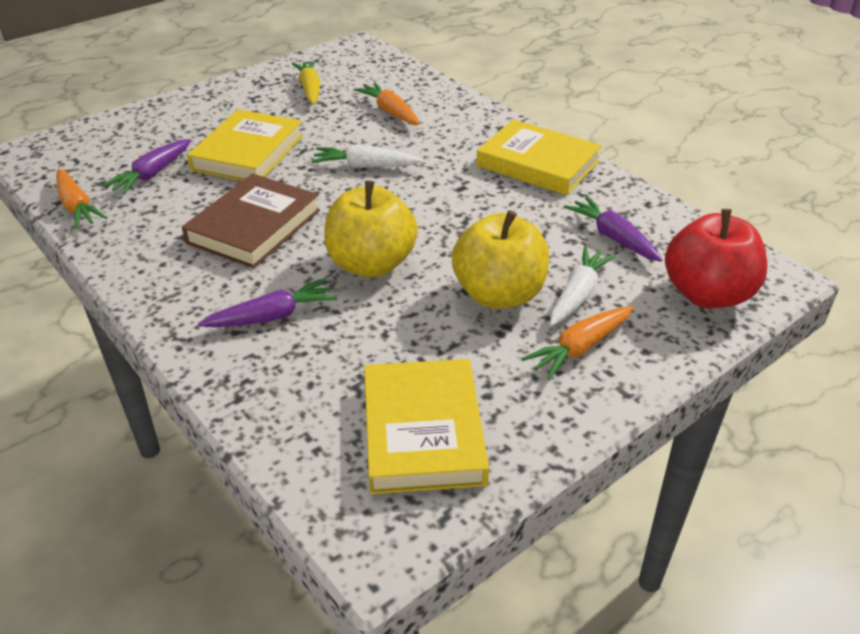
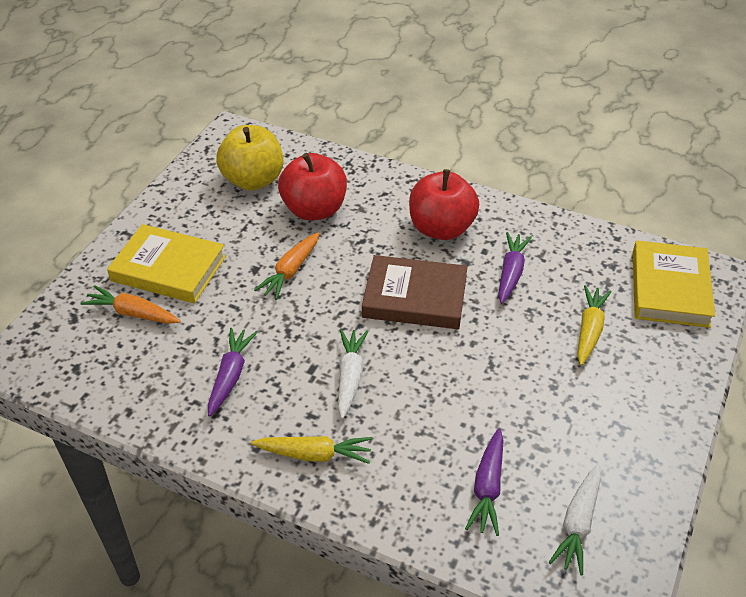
orange carrot: [56,169,107,229] [354,82,420,125] [522,306,633,380] = 3 -> [80,285,180,324] [254,232,320,300] = 2
red apple: [665,209,768,308] = 1 -> [278,153,347,221] [409,169,479,240] = 2
yellow apple: [324,180,418,277] [452,210,549,309] = 2 -> [216,125,283,191] = 1
yellow book: [187,109,303,181] [364,359,489,494] [476,119,602,195] = 3 -> [107,224,226,303] [633,241,715,328] = 2
yellow carrot: [292,61,320,105] = 1 -> [251,436,372,464] [577,285,612,365] = 2

